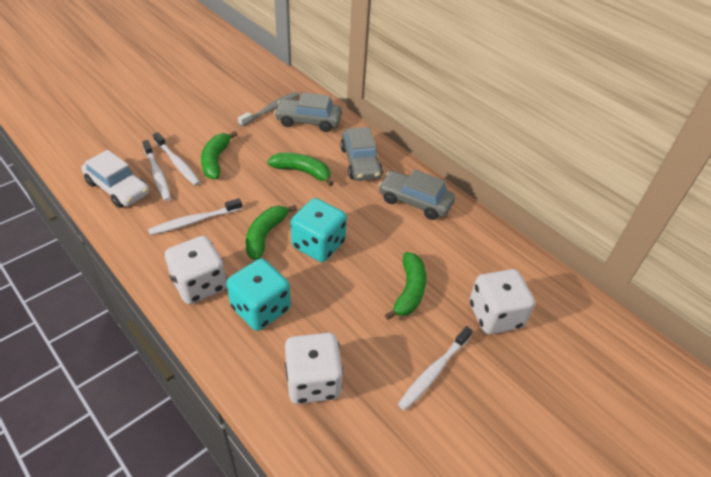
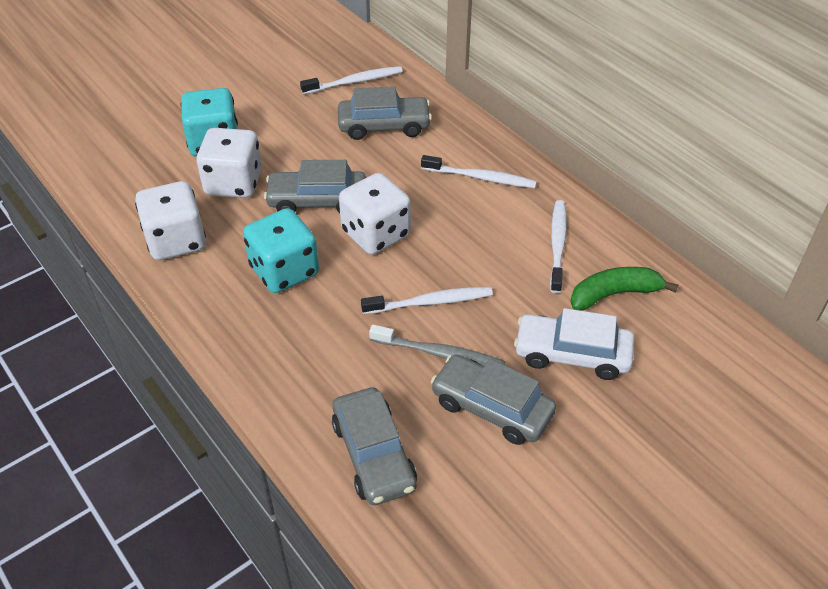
green banana: [201,131,238,179] [246,205,297,260] [267,153,334,186] [385,252,426,320] = 4 -> [570,267,678,311] = 1
grey car: [274,92,342,132] [340,127,383,181] [378,170,455,220] = 3 -> [264,160,366,213] [332,387,417,505] [338,86,432,140] [431,354,556,445] = 4

